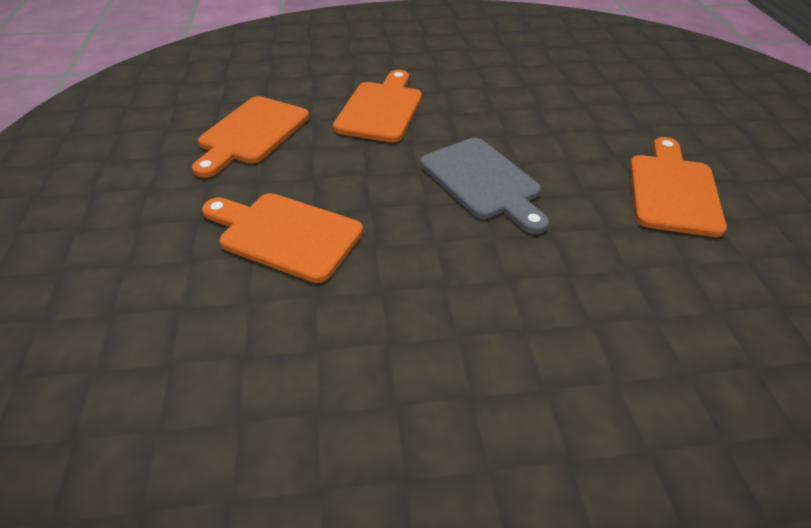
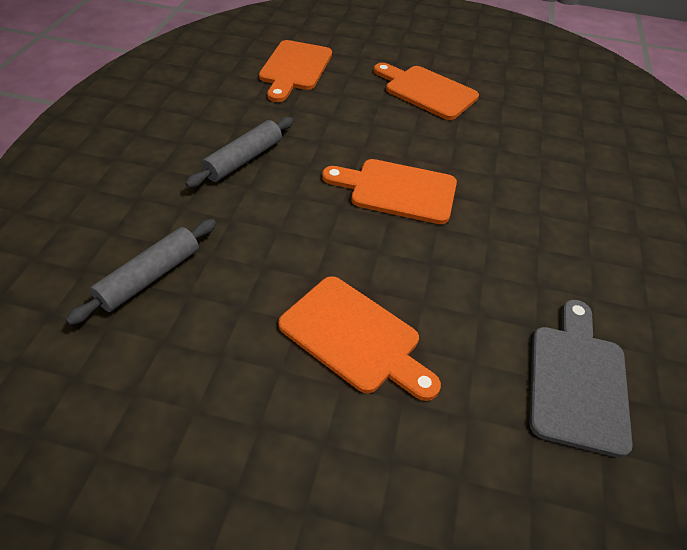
grey rolling pin: none = 0 -> [66,219,216,325] [185,117,293,188] = 2

